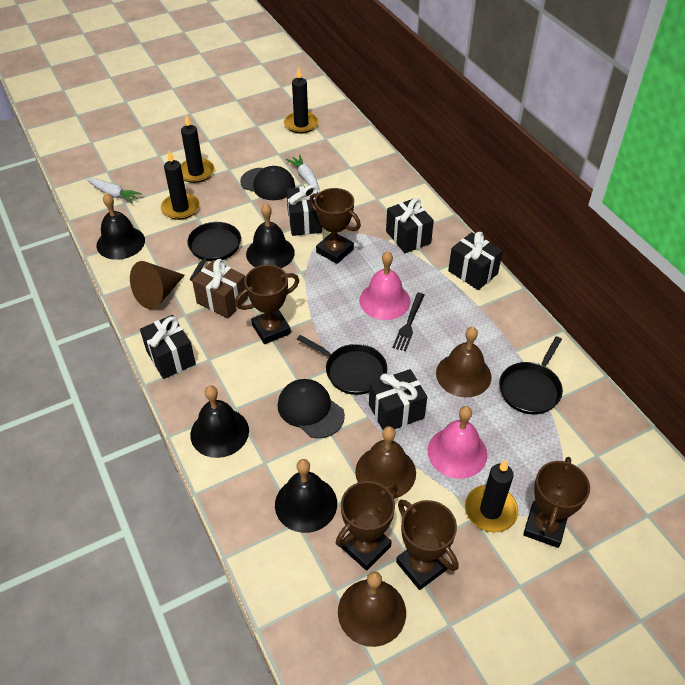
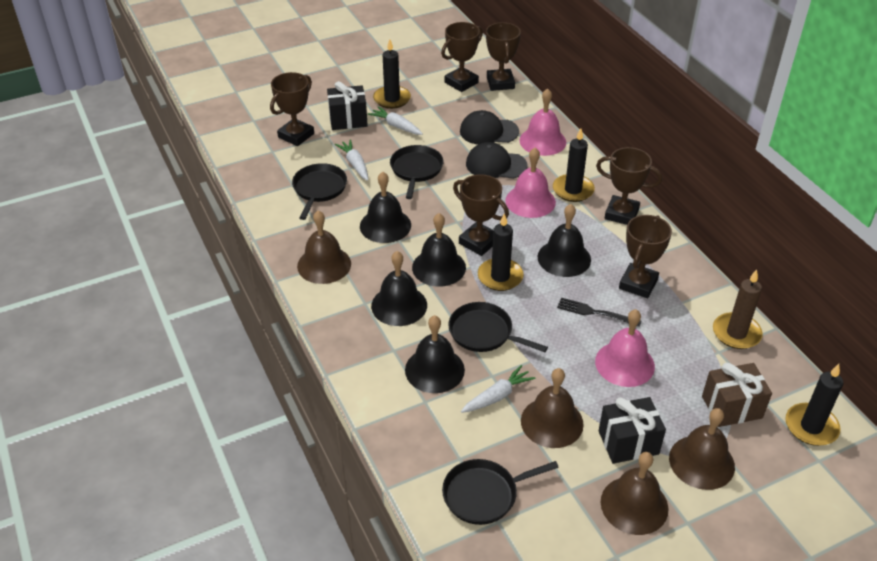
black bell: [97,193,145,260] [190,386,249,458] [246,203,295,268] [275,459,337,533] = 4 -> [360,172,411,243] [371,251,427,326] [405,315,465,393] [412,213,466,287] [537,204,591,277] = 5
black gift: [140,315,196,379] [286,185,322,236] [369,369,427,430] [386,198,434,253] [448,232,503,290] = 5 -> [327,81,368,130] [599,397,666,464] = 2
black pan: [187,222,241,281] [297,335,387,395] [499,336,563,415] = 3 -> [292,163,347,220] [390,145,443,199] [442,459,559,525] [448,302,548,352] = 4
brown bell: [338,571,406,647] [355,426,416,499] [436,327,491,397] = 3 -> [297,210,351,284] [521,368,584,448] [601,452,668,535] [669,408,735,490] = 4
brown candle: none = 0 -> [713,270,763,349] = 1
brown cone: [130,261,185,309] = 1 -> none = 0
brown trophy: [235,265,299,344] [309,188,361,264] [336,481,398,571] [396,500,458,590] [523,457,590,548] = 5 -> [270,72,314,146] [441,22,483,92] [453,174,509,256] [486,22,521,91] [596,147,662,225] [619,215,672,298] = 6
pink bell: [359,251,410,320] [428,406,487,479] = 2 -> [505,148,556,218] [520,89,566,156] [595,309,655,387] = 3
white carrot: [87,178,142,203] [286,155,320,193] = 2 -> [335,139,368,181] [368,106,423,135] [461,365,535,413] = 3

